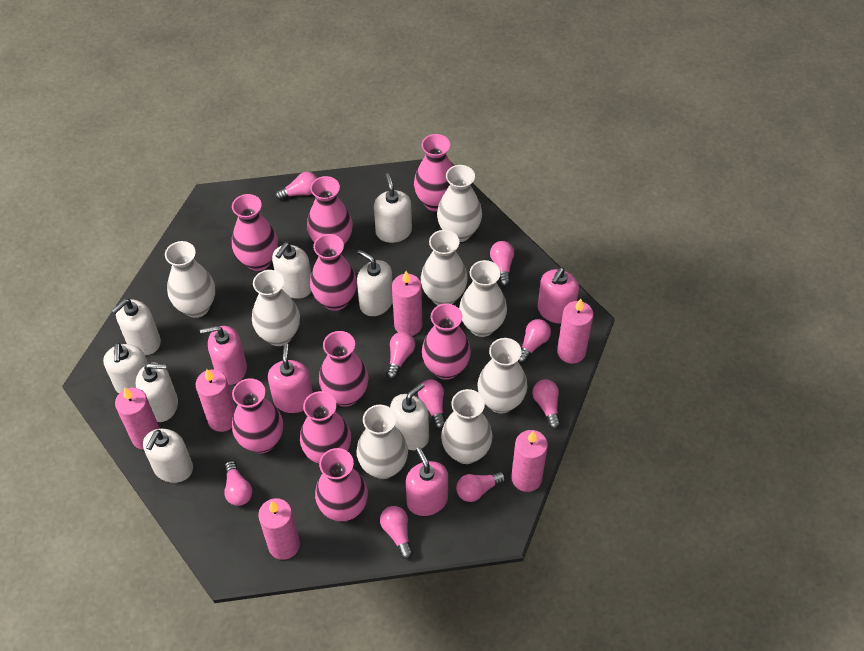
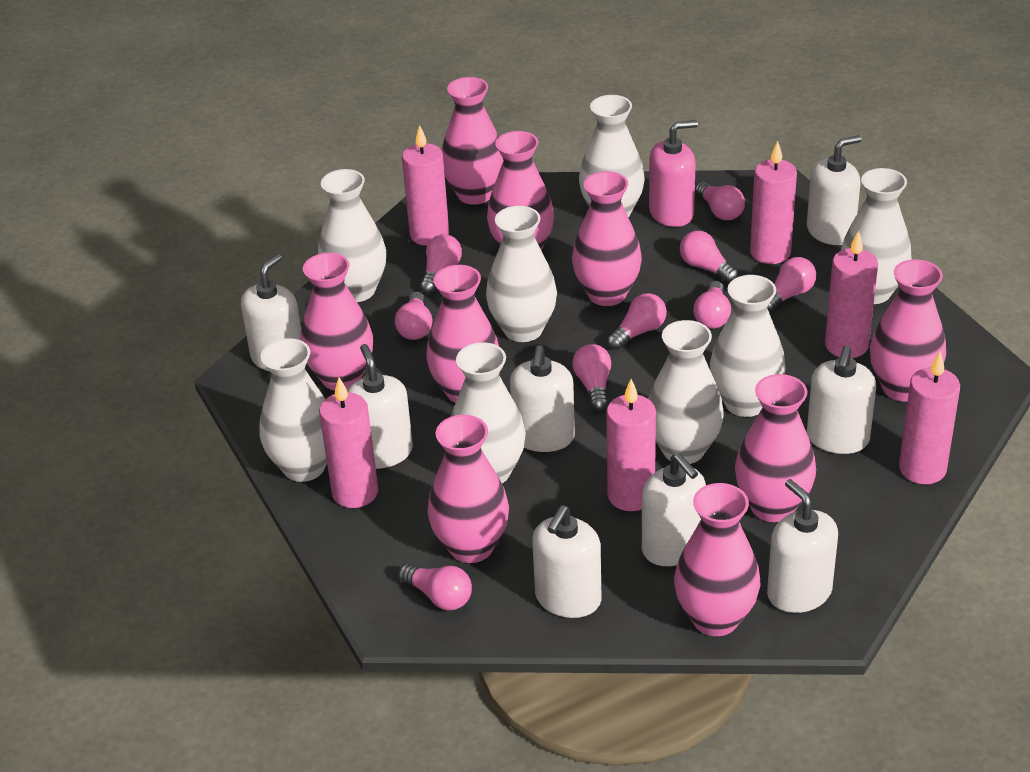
pink soap dispenser: [200,326,247,385] [268,343,313,413] [406,447,448,516] [538,267,579,323] = 4 -> [649,120,698,227] = 1

